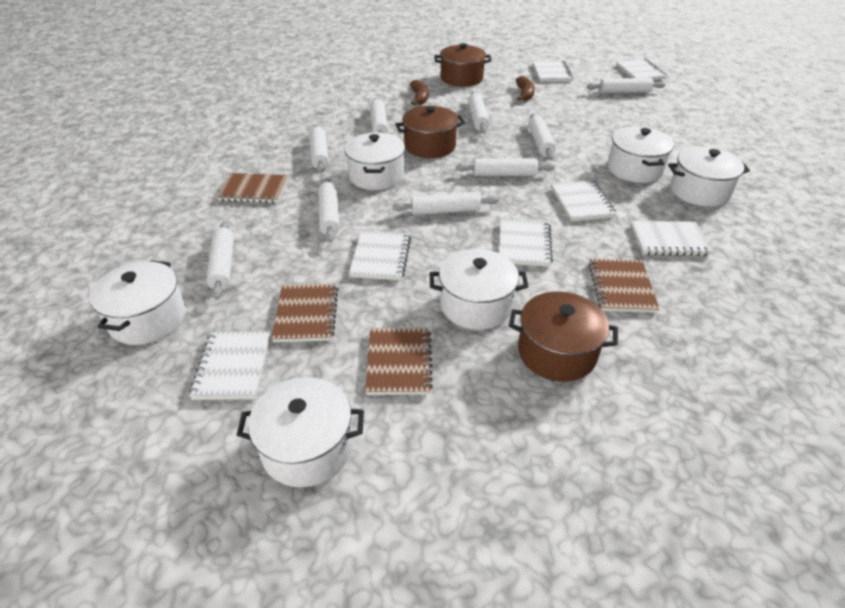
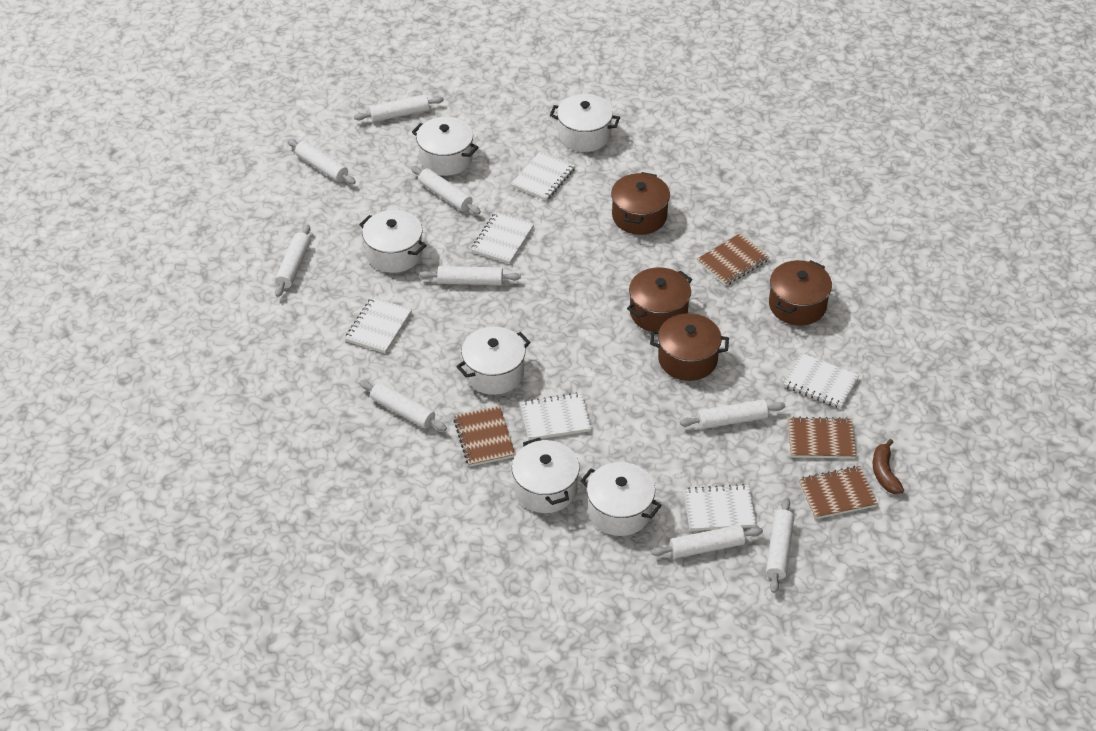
brown banana: [410,80,429,105] [516,76,535,101] = 2 -> [873,439,904,494] = 1
brown pot: [395,106,465,158] [434,43,492,87] [509,291,618,382] = 3 -> [611,172,670,235] [627,267,692,332] [650,313,729,381] [769,260,832,326] = 4
white notebook: [189,331,271,400] [349,231,411,280] [499,219,553,267] [533,61,573,82] [551,180,616,221] [616,59,667,80] [631,221,713,256] = 7 -> [345,297,412,354] [471,212,534,264] [511,151,576,201] [520,392,592,440] [683,484,757,531] [783,353,859,409] = 6

